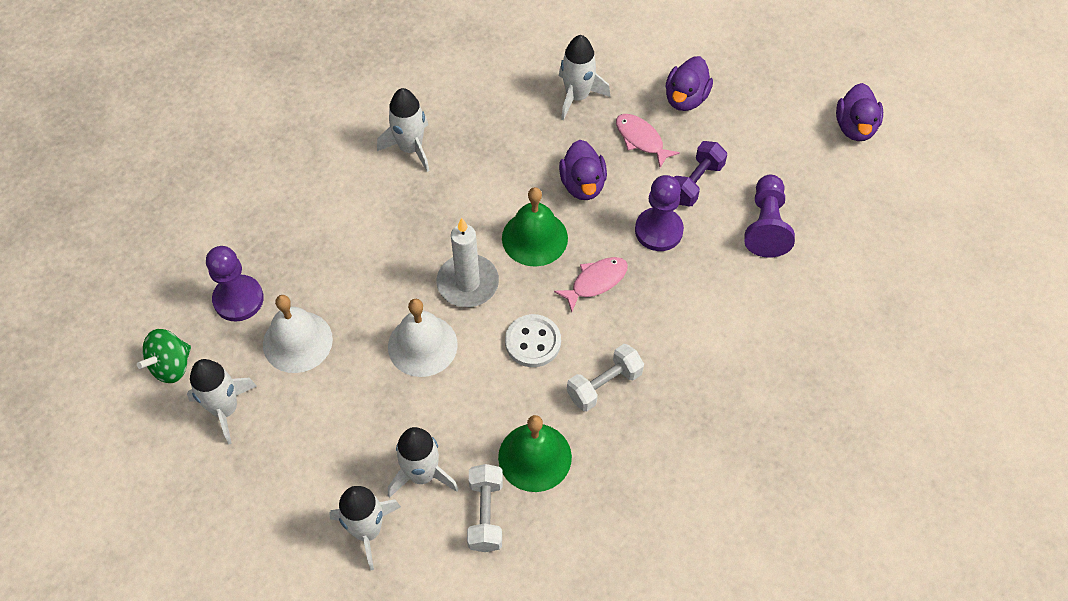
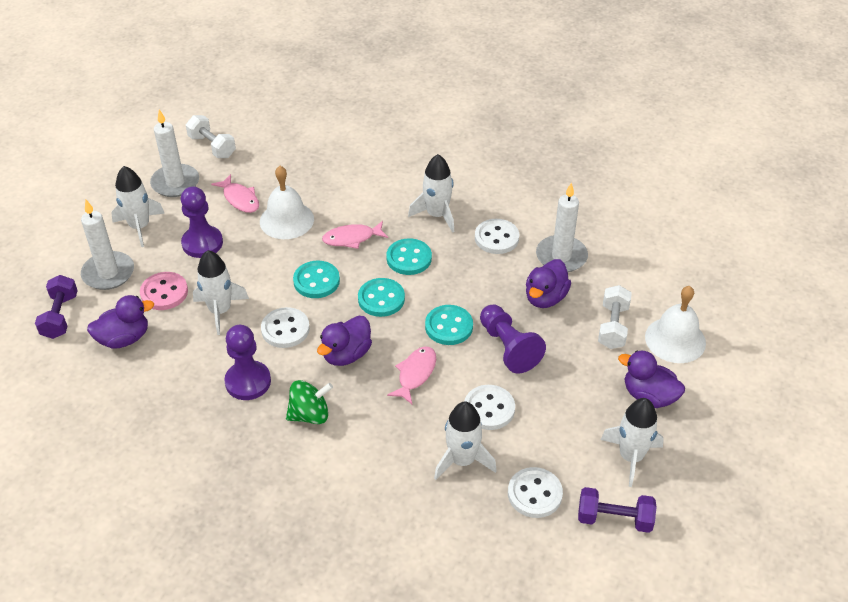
green bell: [498,415,572,492] [502,187,568,266] = 2 -> none = 0
pink button: none = 0 -> [140,272,188,310] = 1
pink fish: [554,257,628,312] [616,114,680,168] = 2 -> [211,174,259,213] [322,221,388,249] [387,346,436,404] = 3
purple duck: [559,140,607,200] [665,56,713,111] [836,83,883,141] = 3 -> [87,295,154,348] [317,316,372,366] [526,259,571,308] [618,350,685,408] = 4
purple dumbbell: [674,141,727,206] = 1 -> [35,275,78,339] [578,487,656,533] = 2
turquoise button: none = 0 -> [293,261,340,298] [358,278,405,317] [386,238,432,275] [425,305,473,345] = 4
white button: [505,314,561,367] = 1 -> [261,307,310,348] [464,385,515,430] [475,219,519,254] [508,467,563,518] = 4
white candle: [437,218,499,307] = 1 -> [81,200,134,290] [150,109,199,197] [536,183,588,272] = 3

